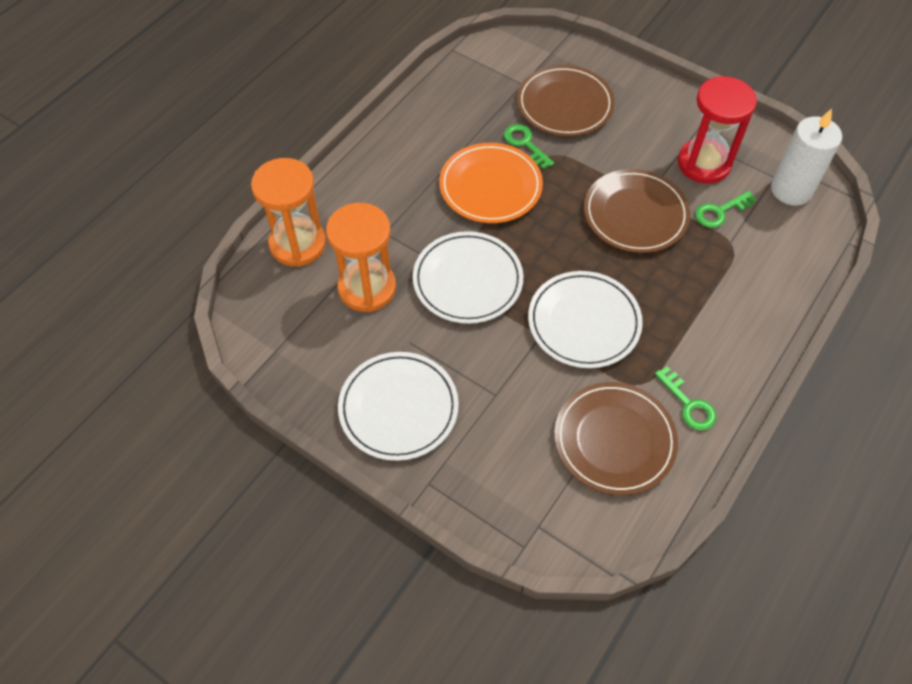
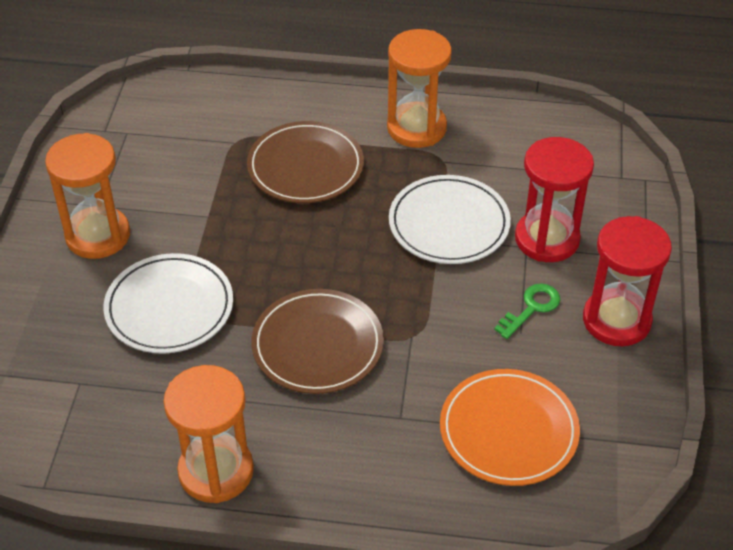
brown plate: [517,65,615,136] [554,382,678,495] [584,169,690,253] = 3 -> [247,121,364,203] [251,289,384,394] = 2
green key: [504,124,554,169] [655,366,717,430] [695,191,757,228] = 3 -> [494,283,560,339] = 1
orange hourglass: [251,158,326,267] [326,203,396,312] = 2 -> [45,133,130,259] [163,365,254,503] [387,29,452,148] = 3
red hourglass: [678,76,757,183] = 1 -> [515,137,594,262] [583,216,672,346] = 2
white candle: [771,109,842,205] = 1 -> none = 0
white plate: [338,352,459,461] [413,231,523,324] [528,271,643,368] = 3 -> [103,253,233,354] [389,175,511,264] = 2

